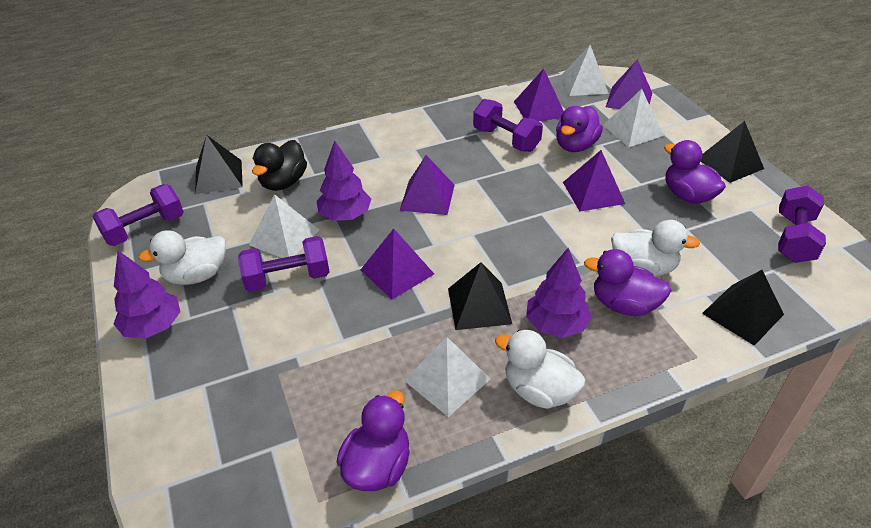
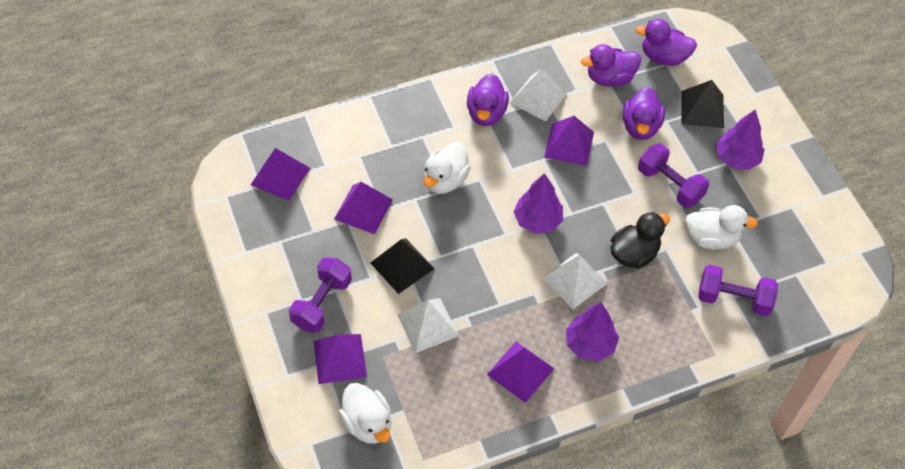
black pyramid: [195,135,243,194] [448,262,512,330] [701,121,764,183] [702,270,784,346] = 4 -> [371,238,435,294] [681,80,724,128] = 2
purple dumbbell: [93,184,184,246] [238,236,329,292] [473,99,543,152] [778,185,826,263] = 4 -> [289,257,352,333] [638,143,709,208] [698,265,778,316] = 3
white pyramid: [249,194,319,258] [404,337,490,417] [561,45,609,96] [602,89,664,147] = 4 -> [397,298,459,353] [510,69,567,121] [542,253,607,309] = 3

